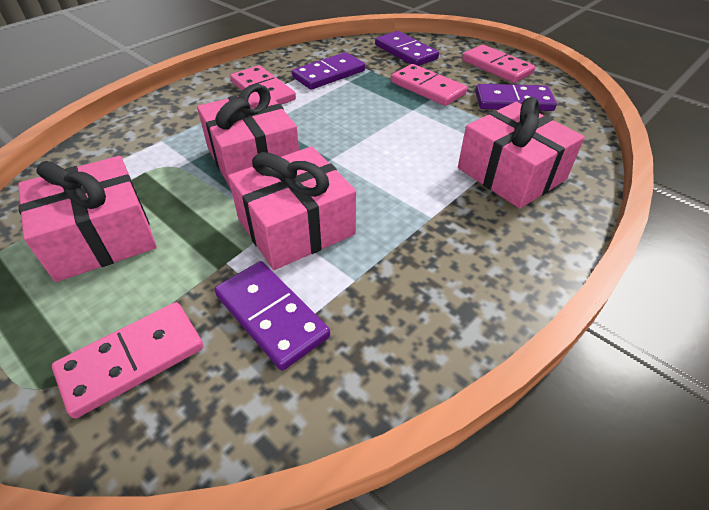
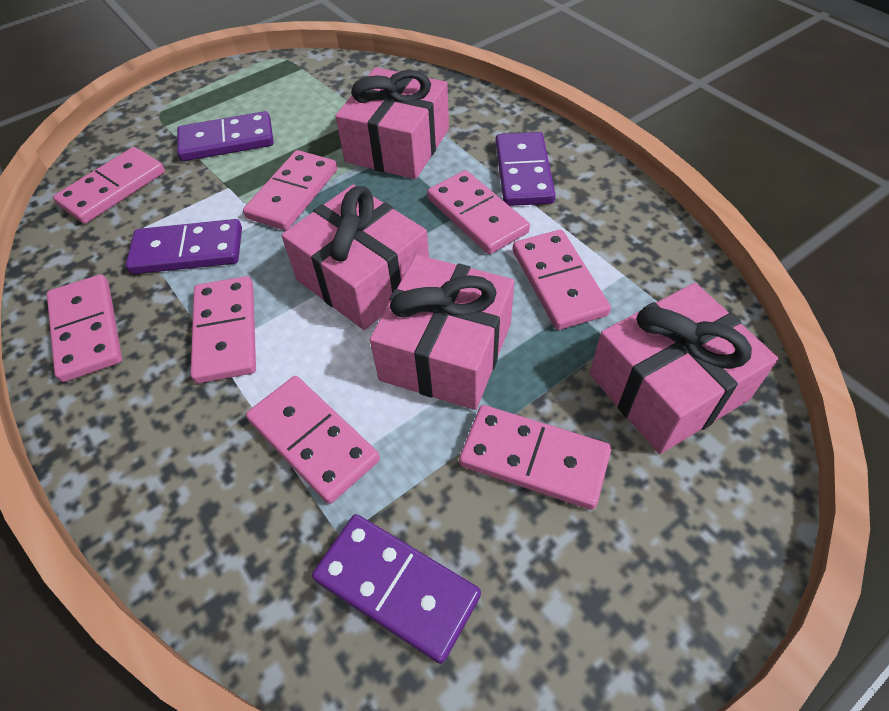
pink domino: [52,302,203,419] [230,66,296,105] [391,64,467,106] [462,45,535,83] = 4 -> [47,274,122,382] [53,147,165,224] [191,276,256,383] [243,150,337,230] [246,376,380,504] [427,170,530,254] [459,405,611,510] [513,230,611,330] = 8

